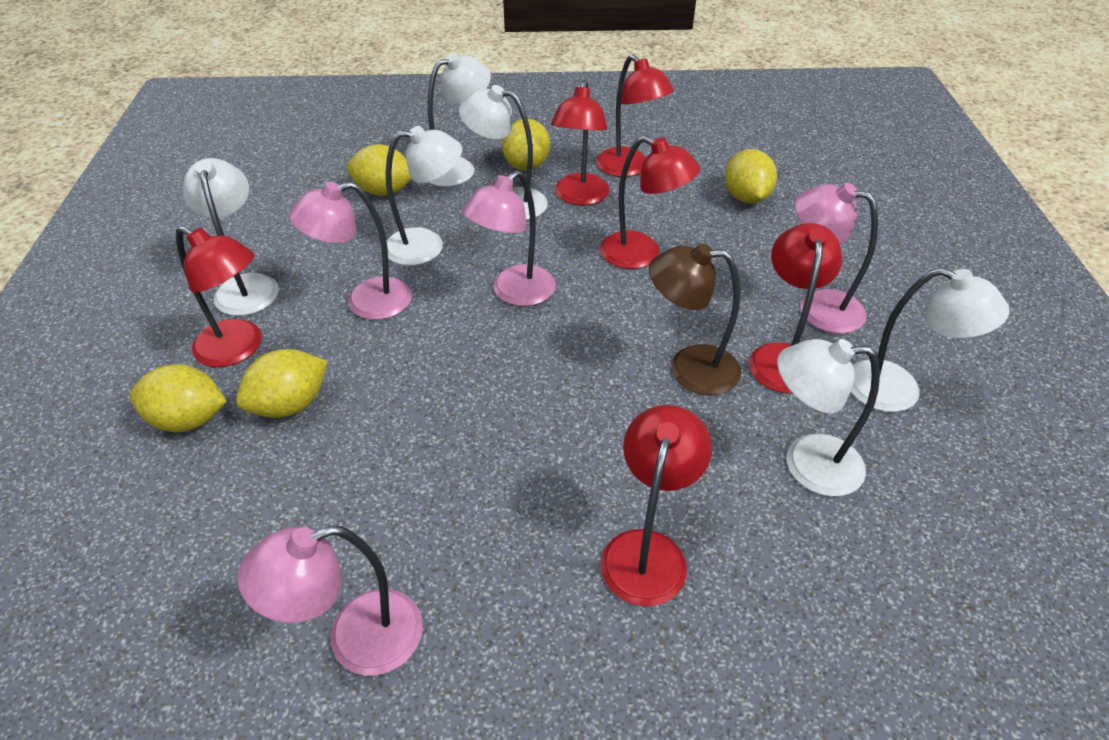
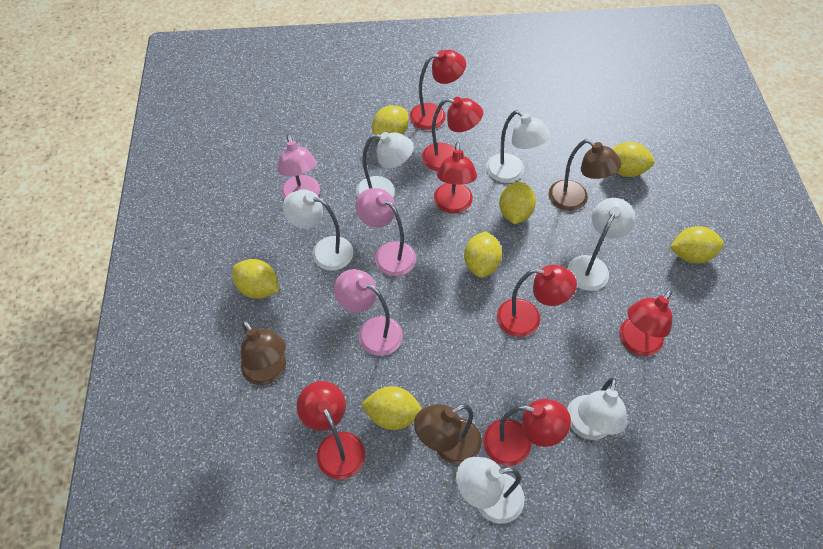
brown lamp: [649,243,741,395] = 1 -> [241,320,286,385] [414,404,482,465] [549,139,621,211] = 3
pink lamp: [238,526,423,676] [289,182,412,320] [463,170,556,306] [795,183,878,334] = 4 -> [278,134,320,199] [334,269,403,356] [356,188,416,276] = 3
red lamp: [176,226,262,367] [551,80,609,205] [596,54,674,177] [600,136,700,269] [601,405,712,606] [749,223,843,393] = 6 -> [297,381,365,480] [410,50,466,130] [422,97,483,172] [434,142,477,214] [483,399,571,466] [497,265,577,337] [619,290,673,356] = 7
yellow lemon: [130,364,227,432] [236,349,328,418] [347,144,411,196] [502,119,550,171] [725,149,777,203] = 5 -> [232,259,279,299] [361,386,422,430] [372,105,409,140] [464,231,502,278] [499,182,536,224] [613,142,655,177] [670,226,724,264] = 7

